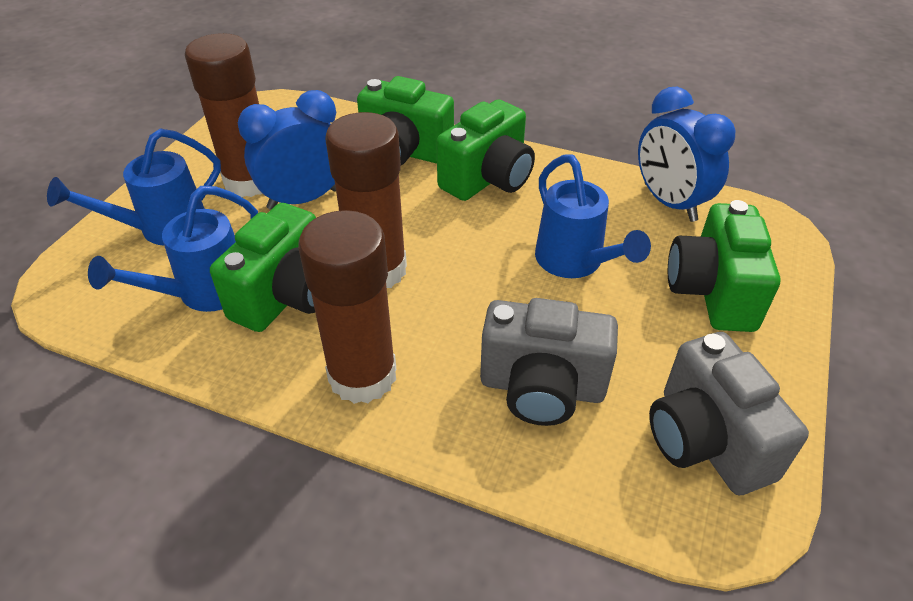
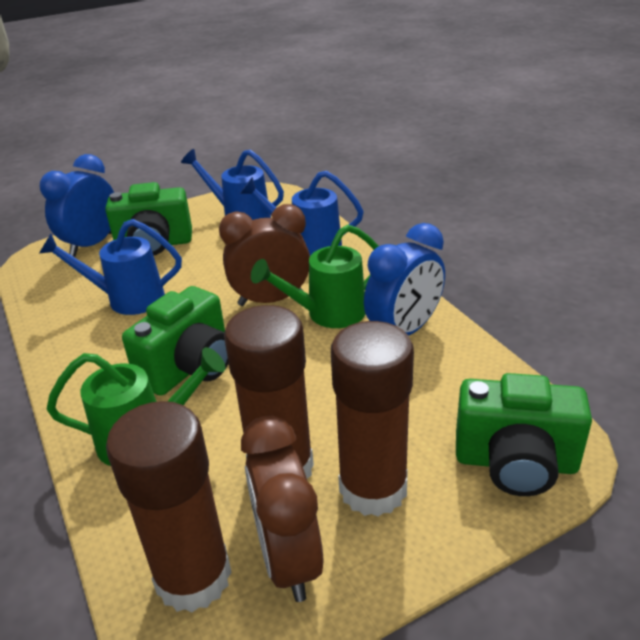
brown clock: none = 0 -> [219,204,310,306] [241,415,324,602] = 2
green camera: [210,203,316,332] [357,76,454,165] [436,99,535,201] [668,200,780,332] = 4 -> [105,182,192,256] [122,286,229,396] [456,373,592,496] = 3
green watering can: none = 0 -> [46,347,226,466] [251,225,379,328] = 2
grey camera: [480,298,618,426] [649,332,809,495] = 2 -> none = 0

